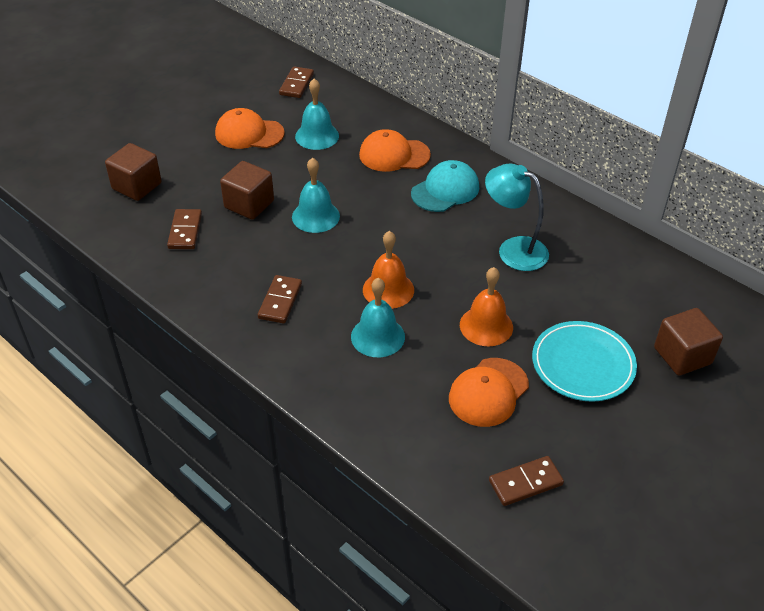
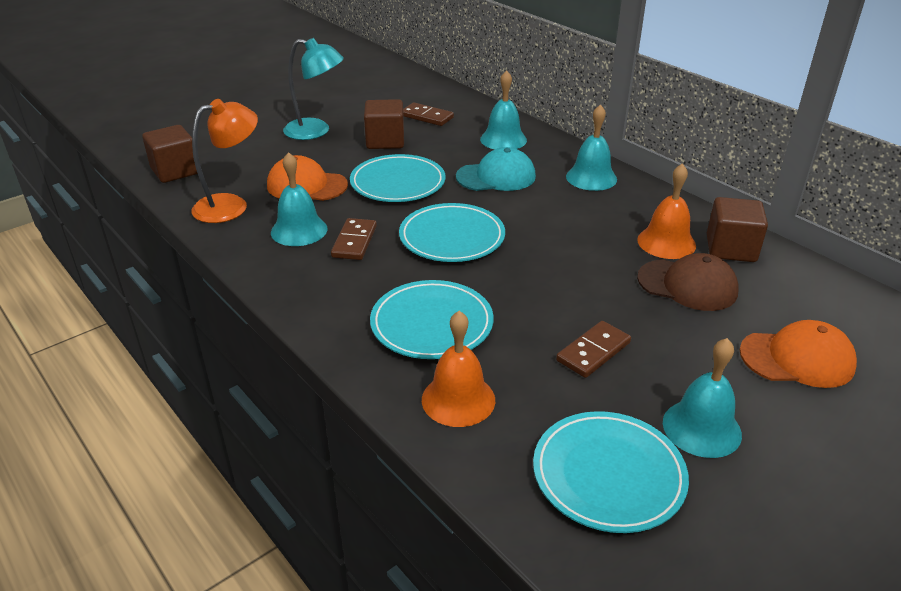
brown cap: none = 0 -> [637,253,739,311] = 1
brown domino: [167,209,202,249] [258,275,302,324] [279,67,314,98] [489,456,564,506] = 4 -> [331,218,377,260] [403,102,454,126] [556,321,631,378] = 3
orange cap: [215,108,285,149] [359,129,431,172] [449,358,529,427] = 3 -> [267,155,348,201] [740,320,857,388] = 2
orange lamp: none = 0 -> [191,99,258,223] = 1
turquoise bell: [292,157,340,233] [295,79,339,150] [351,278,405,357] = 3 -> [271,152,328,246] [480,70,527,149] [566,104,617,191] [663,338,742,458] = 4
turquoise plate: [532,321,637,402] = 1 -> [350,154,446,202] [370,280,494,359] [399,203,505,262] [533,411,689,533] = 4

